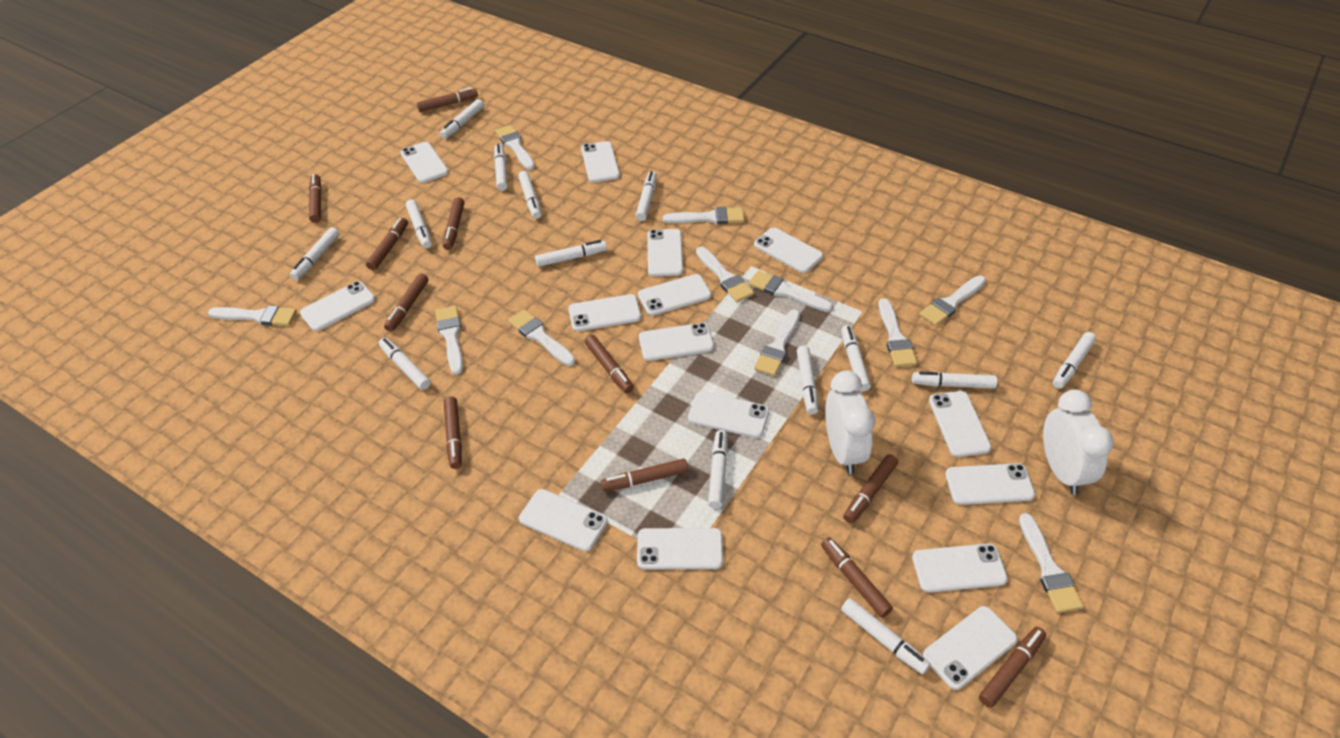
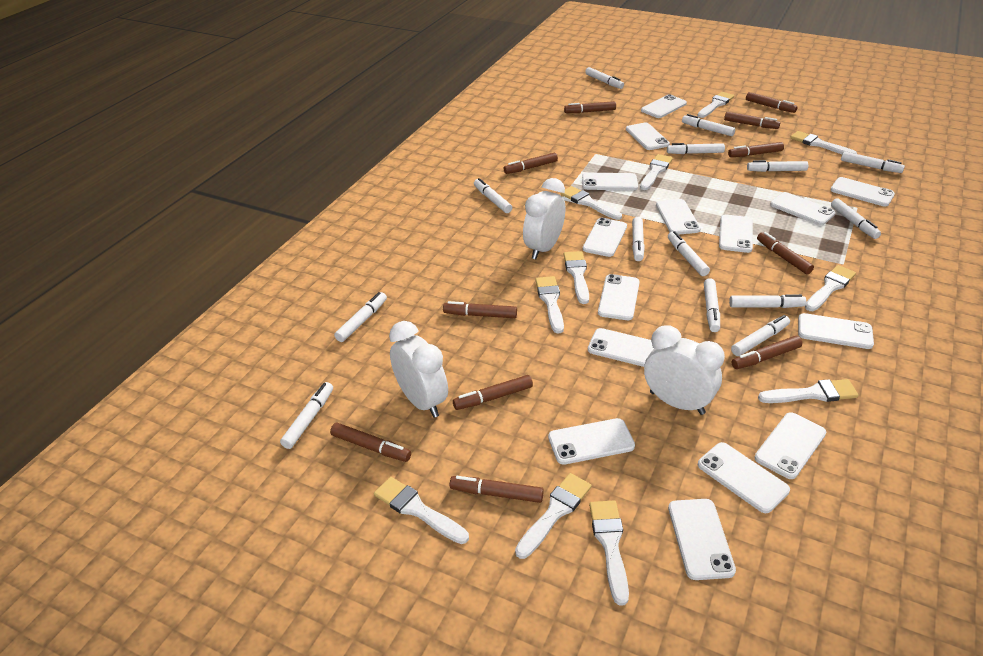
white clock: [825,371,875,474] [1043,389,1114,495] = 2 -> [389,321,448,418] [523,178,565,259] [644,325,725,415] = 3

